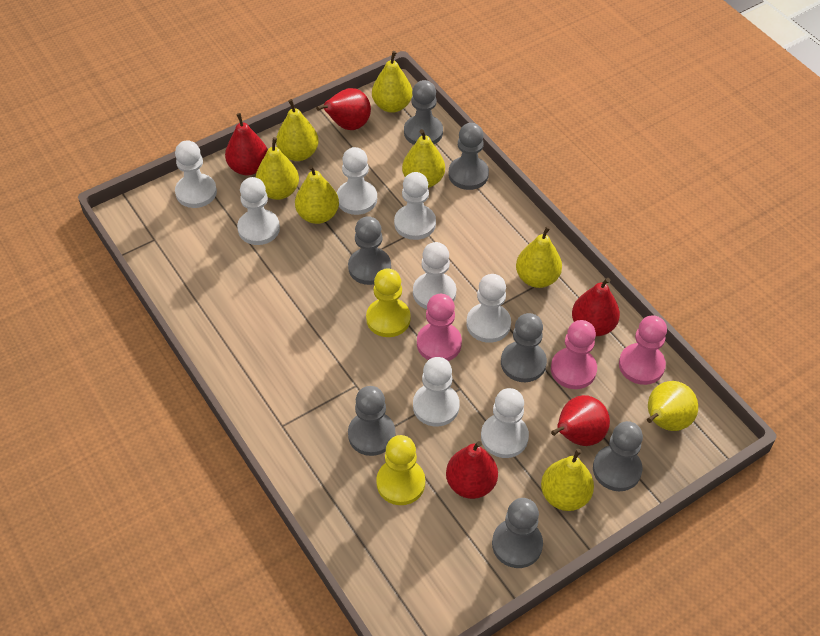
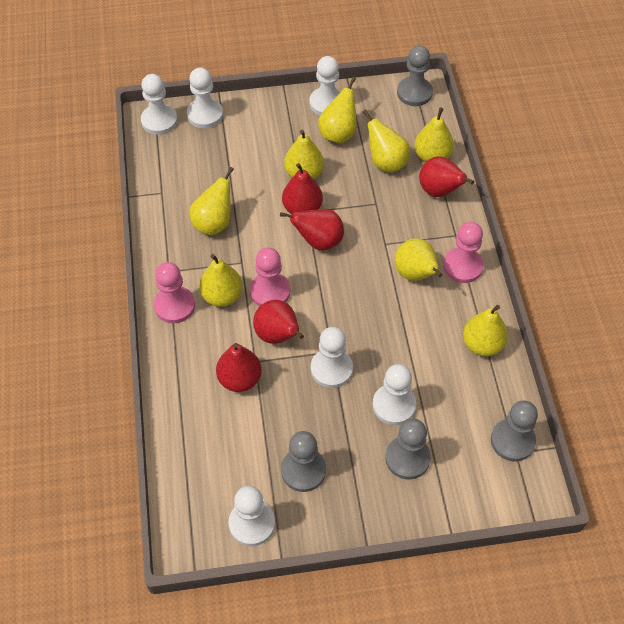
grey pawn: [348,216,391,285] [348,386,396,456] [404,80,443,145] [448,123,489,190] [492,498,543,568] [501,313,547,382] [593,421,643,491] = 7 -> [281,431,326,492] [385,419,431,480] [397,46,433,106] [491,400,538,461] = 4
white pawn: [175,140,217,208] [237,177,280,245] [337,147,377,215] [394,172,436,240] [413,242,456,309] [413,357,460,426] [466,274,511,343] [481,388,529,458] = 8 -> [141,74,177,135] [187,67,223,128] [229,486,275,546] [309,56,341,115] [311,327,353,388] [372,364,416,425] = 6
yellow pawn: [366,268,411,337] [376,435,425,505] = 2 -> none = 0

